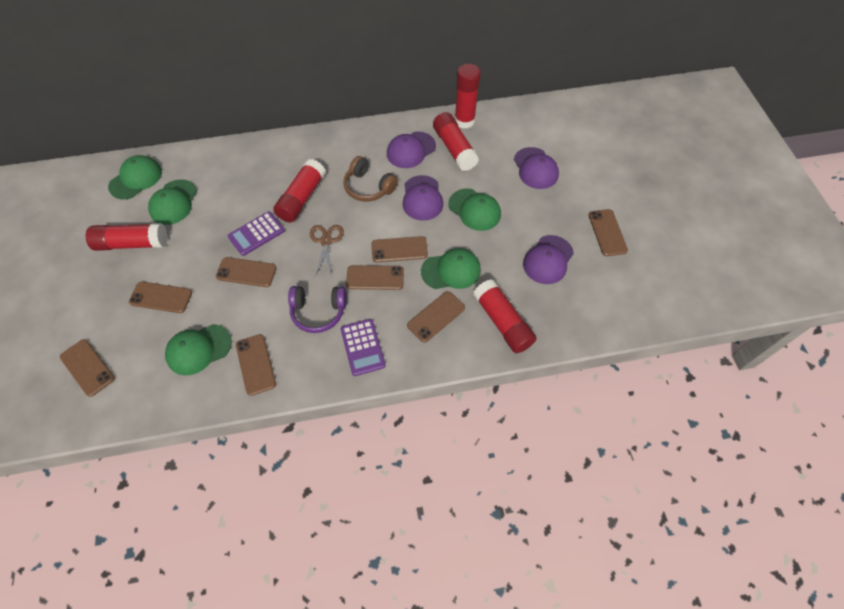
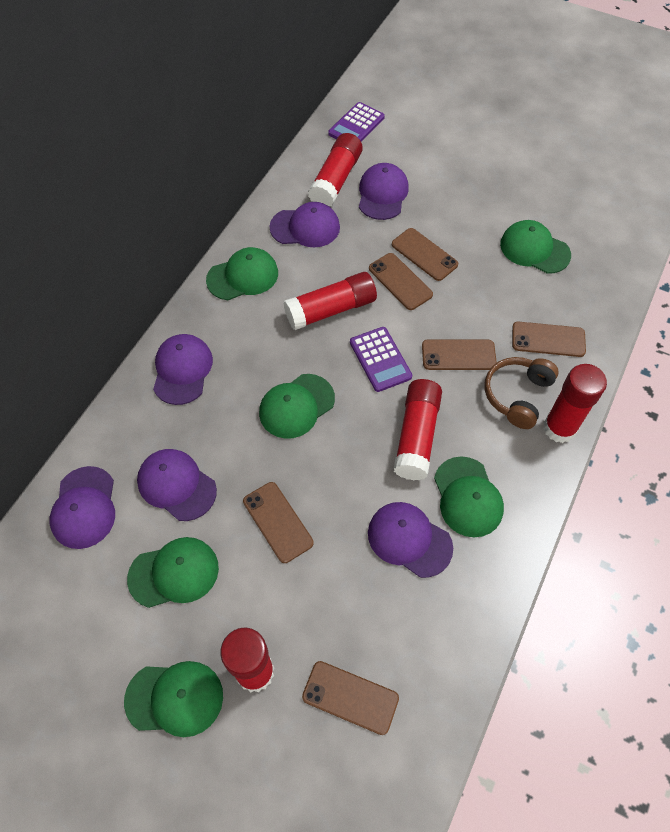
brown phone: [60,339,115,397] [129,281,192,313] [216,257,276,287] [236,334,276,396] [346,265,404,290] [371,236,428,262] [407,291,465,343] [589,209,628,256] = 8 -> [243,482,314,563] [302,661,399,735] [369,253,433,310] [392,228,458,281] [422,340,497,370] [512,321,586,357] = 6
brown scissors: [310,225,344,275] = 1 -> none = 0
green cap: [108,155,162,199] [148,179,197,225] [165,324,232,375] [421,248,481,289] [448,188,501,231] = 5 -> [124,661,223,737] [127,537,219,608] [206,247,278,300] [259,374,335,439] [434,456,504,537] [500,220,571,274] = 6
purple cap: [387,131,436,168] [403,175,443,221] [514,147,559,189] [523,235,574,284] = 4 -> [50,466,115,549] [137,449,217,521] [153,334,213,405] [269,202,340,247] [359,163,409,220] [368,502,453,578] = 6
purple headphones: [288,286,347,333] = 1 -> none = 0

